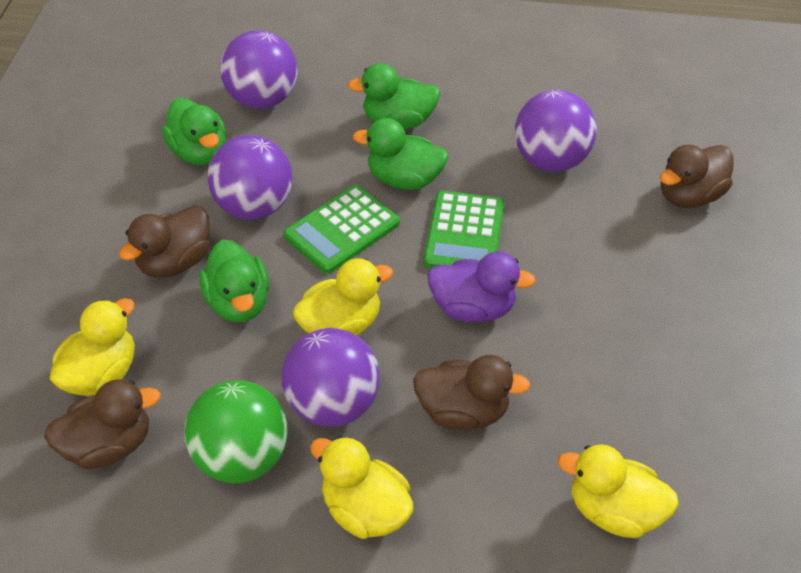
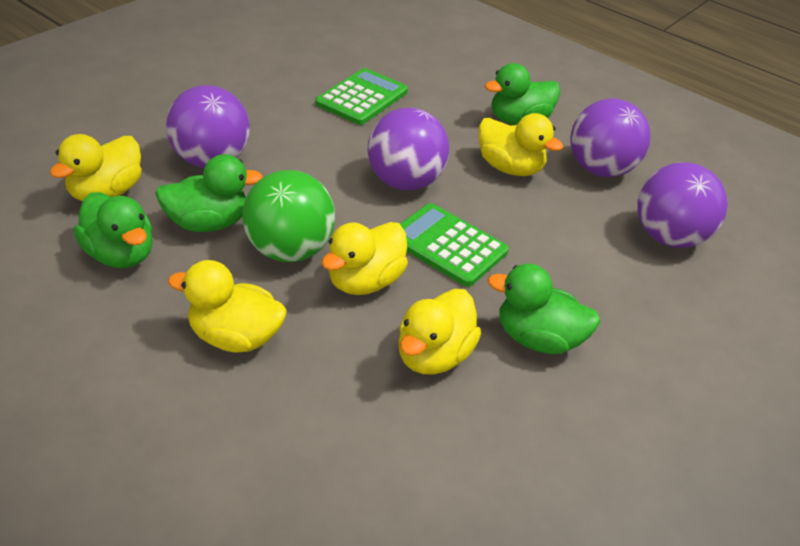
brown duck: [44,379,161,469] [119,205,210,278] [413,355,531,430] [660,145,734,208] = 4 -> none = 0
purple duck: [427,252,536,322] = 1 -> none = 0
yellow duck: [50,298,135,396] [293,258,393,336] [310,436,414,539] [558,444,679,538] = 4 -> [50,134,142,201] [168,260,287,353] [322,222,408,295] [398,289,481,374] [479,113,563,176] = 5

